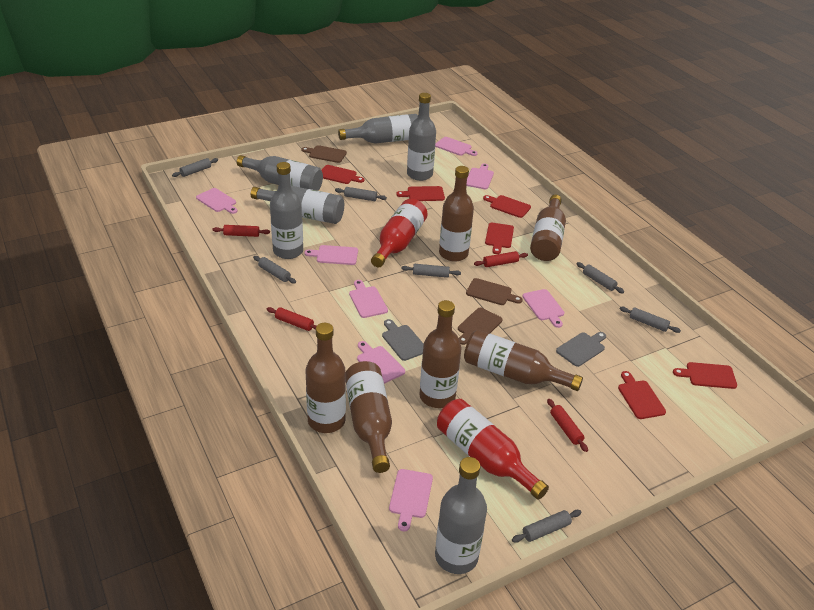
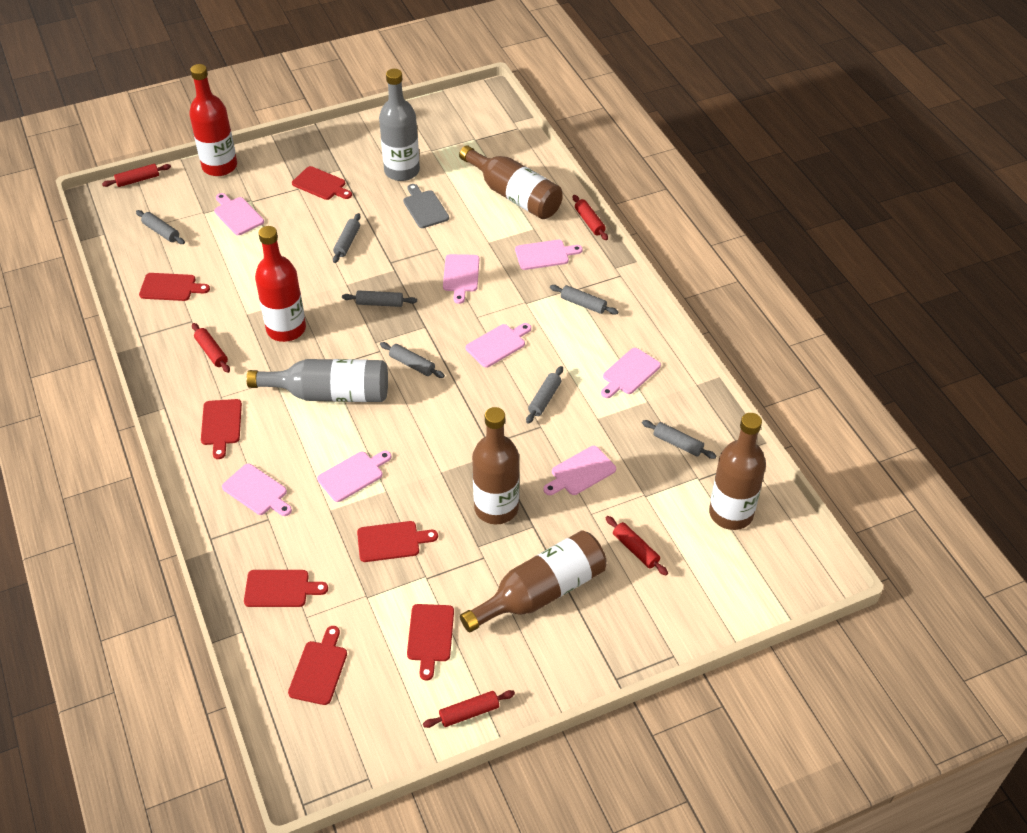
brown bottle: [305,323,346,433] [346,361,392,473] [419,300,461,408] [439,166,474,262] [464,330,583,391] [530,195,566,261] = 6 -> [459,145,563,219] [460,531,607,633] [472,407,519,524] [709,413,766,530] = 4
brown cutting board: [301,145,347,163] [458,308,503,345] [466,278,523,305] = 3 -> none = 0
grey bottle: [237,155,323,191] [251,186,344,224] [270,162,303,259] [338,114,418,144] [407,93,436,181] [435,457,487,574] = 6 -> [246,359,388,402] [379,69,420,181] = 2
grey cutting board: [382,319,424,361] [556,332,606,367] = 2 -> [403,184,449,228] = 1
red cutting board: [322,165,364,184] [396,186,445,201] [483,195,531,218] [485,223,514,254] [618,371,666,419] [673,362,737,389] = 6 -> [139,273,210,301] [201,399,242,459] [244,570,328,607] [288,626,347,705] [292,166,352,200] [357,521,438,562] [407,604,454,681] = 7
red rolling pin: [213,225,270,237] [267,307,317,331] [474,251,528,267] [547,399,588,452] = 4 -> [102,164,171,187] [192,323,230,373] [423,690,515,728] [573,195,608,240] [606,516,668,576] = 5

